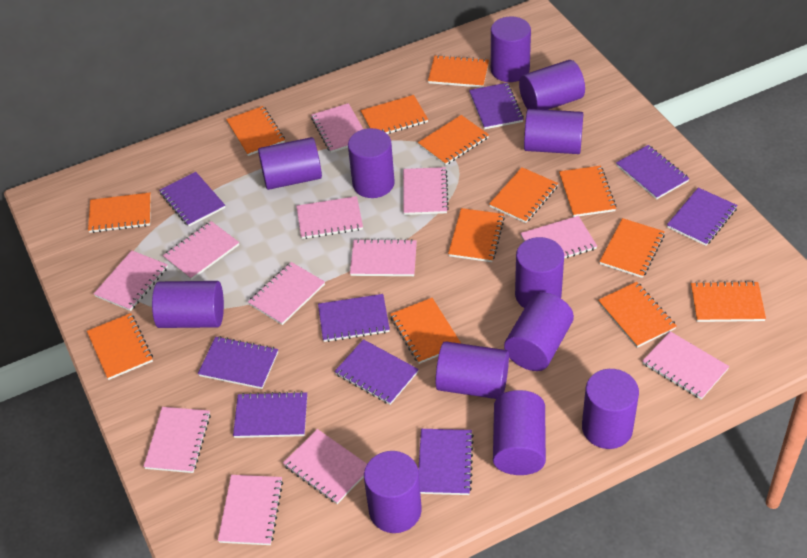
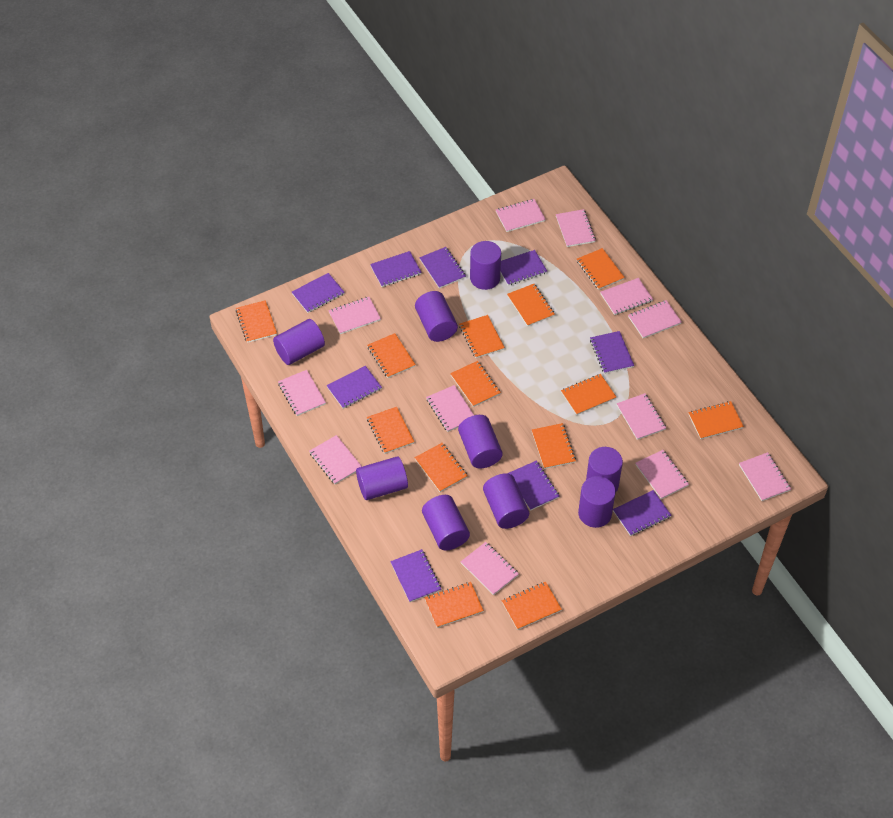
purple cylinder: [152,281,224,328] [258,137,322,190] [348,128,395,198] [364,451,422,533] [436,341,509,399] [491,17,531,82] [493,390,546,475] [504,293,574,371] [515,237,564,308] [519,60,585,110] [524,109,583,154] [582,369,639,449] = 12 -> [273,319,325,365] [356,456,408,500] [415,291,458,342] [422,495,470,550] [458,415,503,468] [470,241,501,290] [483,473,529,529] [578,476,616,528] [586,447,623,492] = 9

